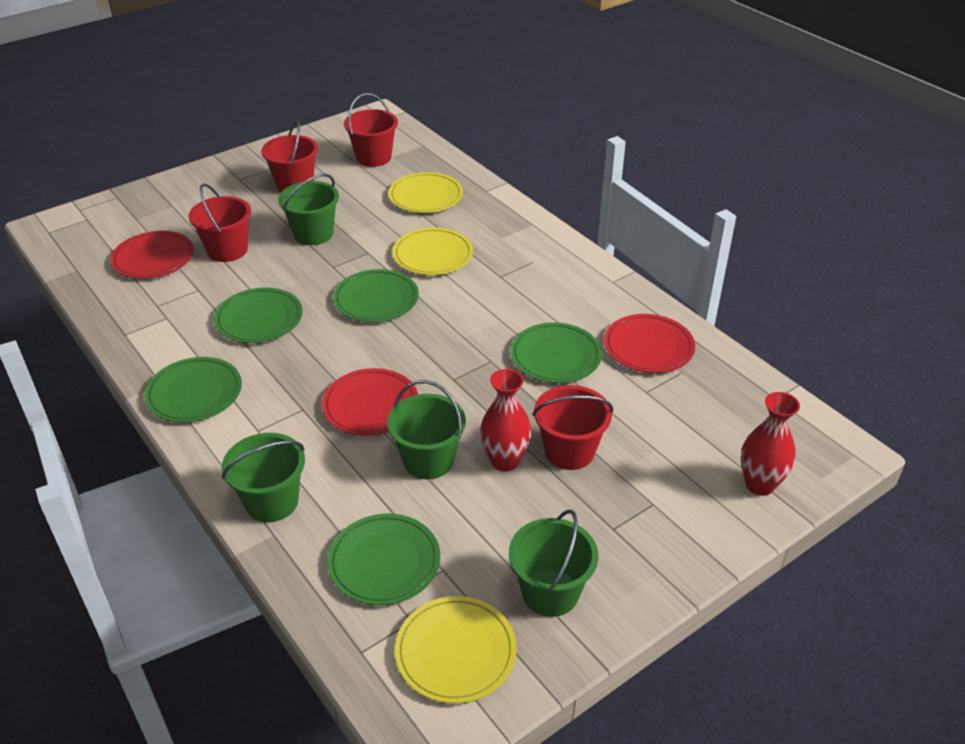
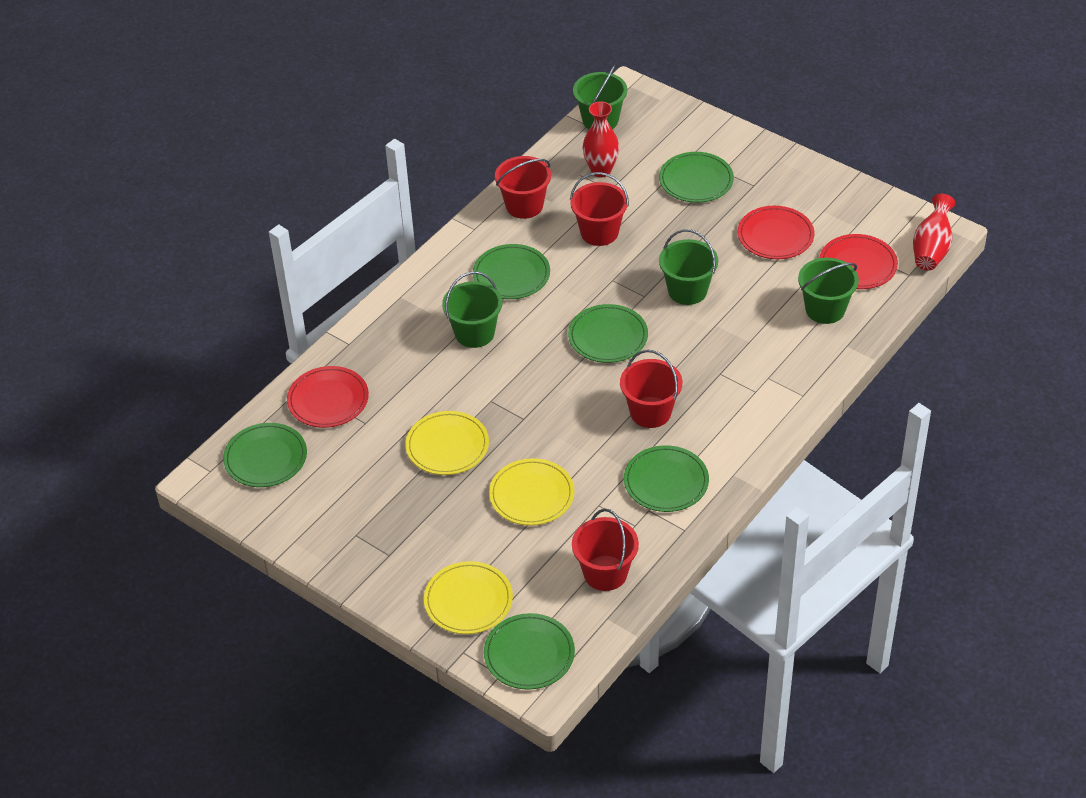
green plate: [144,357,242,422] [214,288,303,343] [328,514,440,605] [333,269,419,322] [511,322,602,383] = 5 -> [223,423,307,487] [473,244,550,299] [484,613,575,690] [568,304,648,363] [624,445,709,512] [659,152,734,203] = 6

